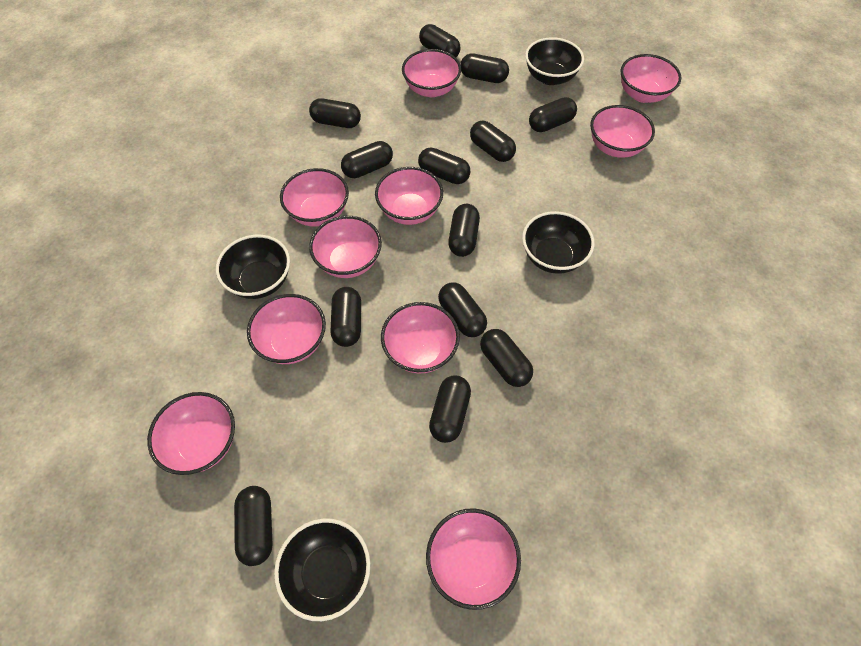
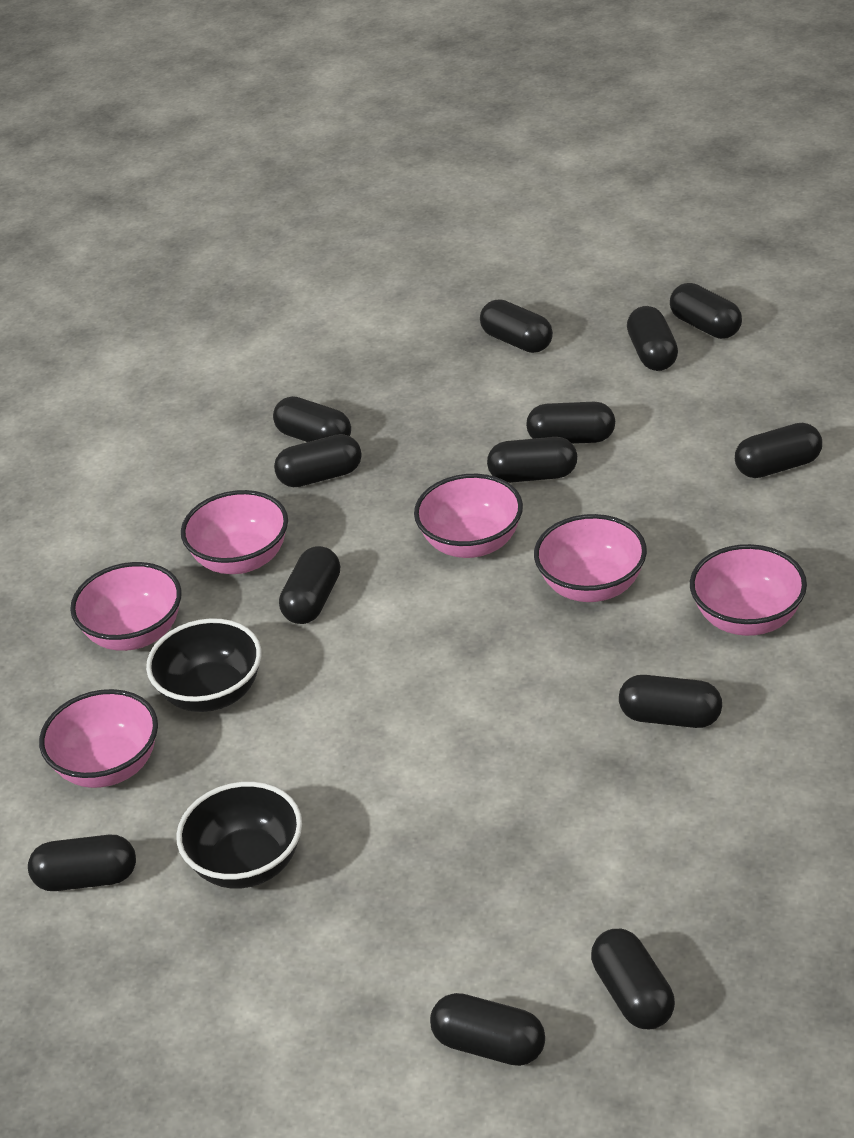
black bowl: [216,235,290,299] [274,519,370,621] [522,211,594,274] [525,37,584,85] = 4 -> [146,618,261,712] [176,782,302,889] = 2
pink bowl: [147,392,235,475] [247,294,326,364] [280,168,349,227] [309,216,382,278] [375,167,443,225] [381,302,460,374] [402,49,461,97] [426,508,521,610] [590,105,655,158] [620,54,682,103] = 10 -> [39,689,158,788] [70,562,182,651] [181,490,288,574] [414,474,523,558] [534,514,647,602] [690,544,807,636] = 6

